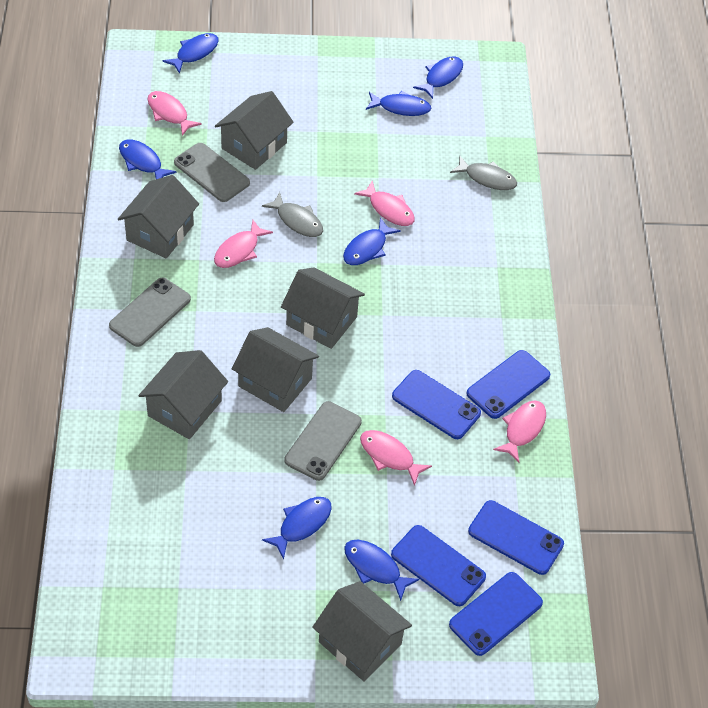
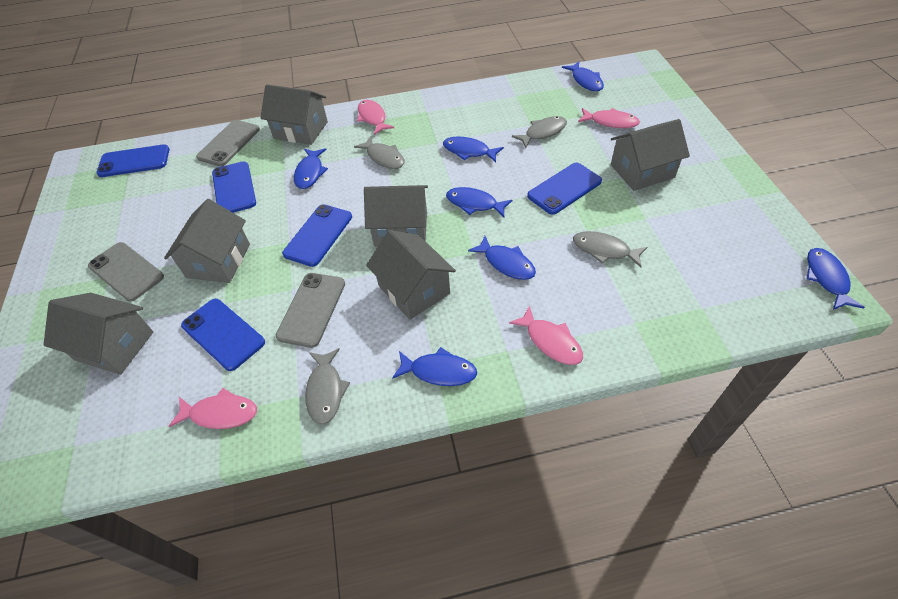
grey fish: [262,192,323,237] [450,156,517,190] = 2 -> [305,348,350,425] [354,136,405,169] [512,116,567,148] [573,231,647,267] = 4
pink fish: [147,91,202,136] [214,220,273,268] [354,181,415,226] [360,430,432,486] [493,400,546,463] = 5 -> [168,388,257,429] [357,100,394,135] [509,305,583,365] [578,108,640,128] = 4

